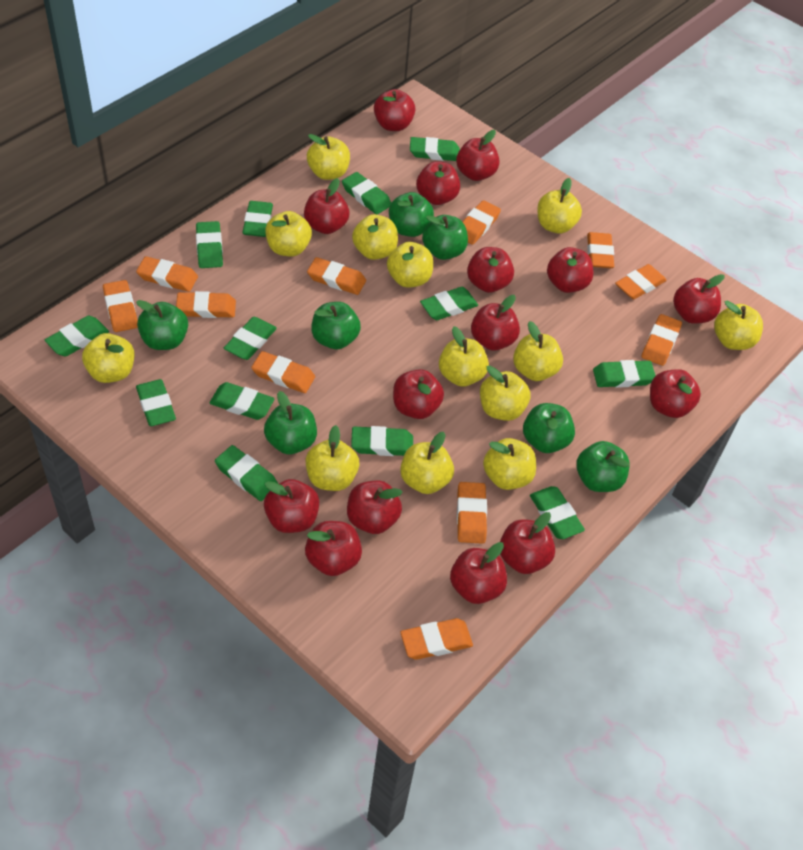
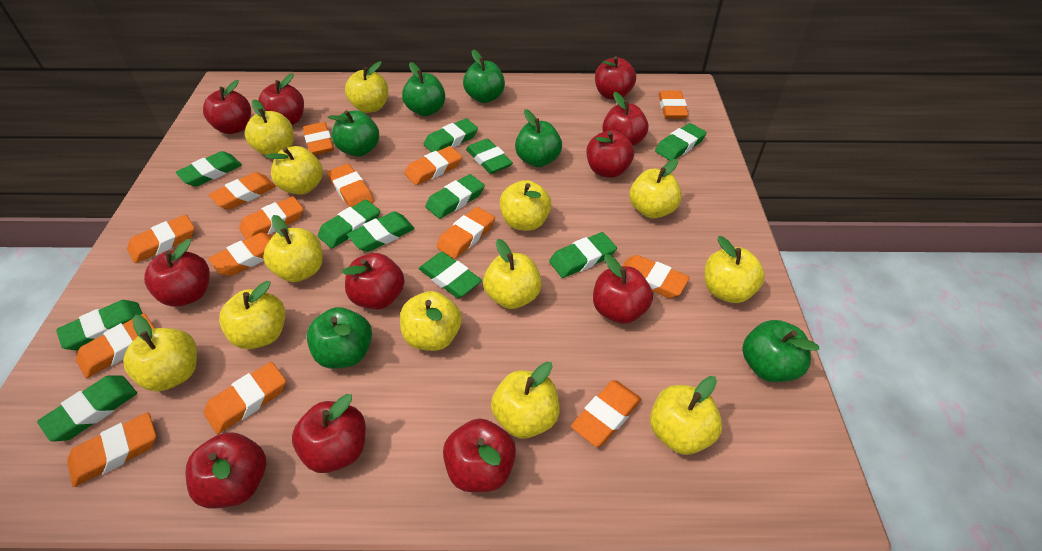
green apple: [136,300,188,350] [264,391,317,454] [311,302,361,349] [389,192,434,237] [422,215,468,260] [523,403,575,453] [576,441,630,492] = 7 -> [307,307,372,369] [328,110,379,157] [402,62,445,116] [463,50,505,103] [515,109,562,167] [742,320,819,382] = 6
green eraser: [45,316,109,357] [136,379,176,426] [196,221,223,268] [209,382,275,420] [215,445,278,501] [224,317,277,360] [242,201,273,237] [342,172,391,215] [351,426,413,456] [410,137,460,161] [420,287,478,320] [530,486,585,539] [593,360,656,388] = 13 -> [37,375,137,442] [56,300,143,350] [176,151,242,187] [318,199,380,249] [347,211,415,252] [419,252,482,298] [424,118,478,152] [425,174,485,219] [466,139,513,174] [549,232,617,278] [655,123,707,161] = 11
orange eraser: [103,280,138,332] [136,256,198,292] [176,291,236,318] [251,351,315,393] [307,257,366,295] [400,618,473,660] [457,482,487,544] [462,200,501,245] [587,232,614,268] [615,264,667,299] [642,314,682,366] = 11 -> [67,412,156,487] [76,313,155,378] [127,215,195,263] [204,362,286,434] [208,232,273,276] [209,172,276,210] [239,196,303,239] [303,122,334,155] [327,164,374,207] [405,146,462,185] [436,207,495,259] [571,380,642,447] [623,255,690,298] [659,91,689,119] = 14
red apple: [264,479,319,533] [304,178,349,234] [305,521,362,576] [347,481,403,534] [374,89,416,131] [393,369,444,419] [416,161,460,205] [450,542,507,604] [456,130,499,181] [467,247,514,293] [471,295,520,351] [500,512,555,574] [547,247,593,293] [650,369,701,418] [673,274,724,324] = 15 -> [144,239,210,307] [186,432,266,508] [203,80,251,134] [258,73,304,125] [292,394,366,473] [342,253,405,309] [443,418,516,492] [586,130,634,178] [593,254,653,324] [595,56,636,100] [602,92,648,146] = 11

